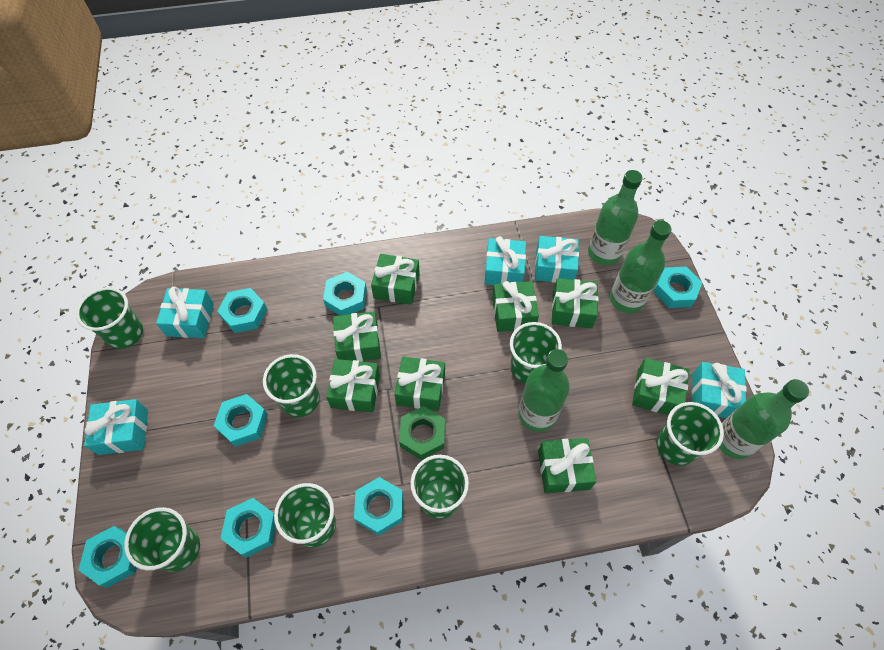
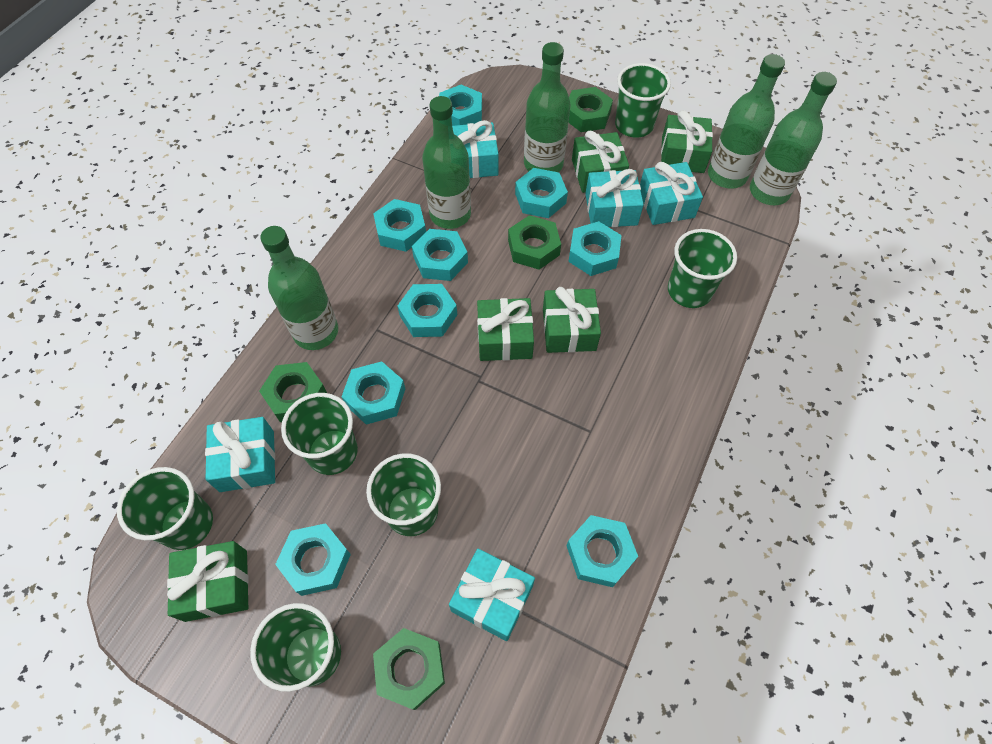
green bottle: [518,349,570,432] [588,170,643,266] [610,220,671,313] [719,379,809,459] = 4 -> [260,226,338,350] [422,96,471,229] [524,42,571,172] [708,54,785,189] [750,72,837,205] = 5
green cup: [76,287,143,349] [124,507,200,572] [263,354,320,417] [274,483,336,547] [410,455,469,519] [510,322,562,384] [657,402,724,466] = 7 -> [117,467,213,550] [250,603,341,692] [281,393,358,475] [366,453,441,536] [615,63,671,138] [668,229,737,308] = 6
green gift: [326,359,380,413] [333,312,381,362] [371,254,420,305] [394,356,445,411] [492,281,539,332] [538,438,596,493] [552,278,599,328] [632,358,689,415] = 8 -> [167,541,249,622] [477,298,534,361] [543,287,601,353] [572,131,629,193] [661,110,713,173] = 5
green nut: [399,406,445,460] = 1 -> [259,362,327,422] [373,628,445,710] [508,215,561,270] [569,87,613,132] = 4
turquoise nut: [79,526,137,588] [214,394,268,447] [217,288,268,333] [220,498,276,558] [323,272,367,316] [354,477,403,535] [654,267,702,308] = 7 -> [275,523,351,596] [342,361,405,425] [373,199,426,252] [397,284,457,337] [412,229,468,281] [439,85,482,126] [515,168,568,218] [566,515,638,587] [568,221,622,276] = 9

